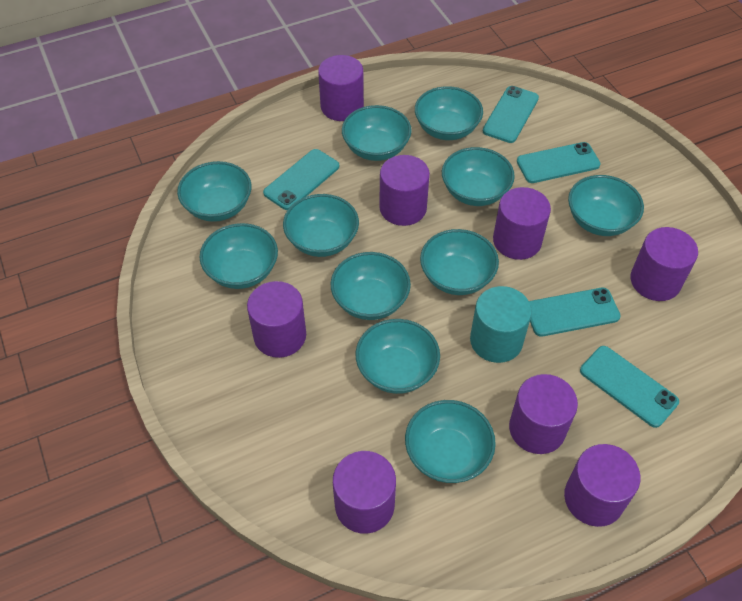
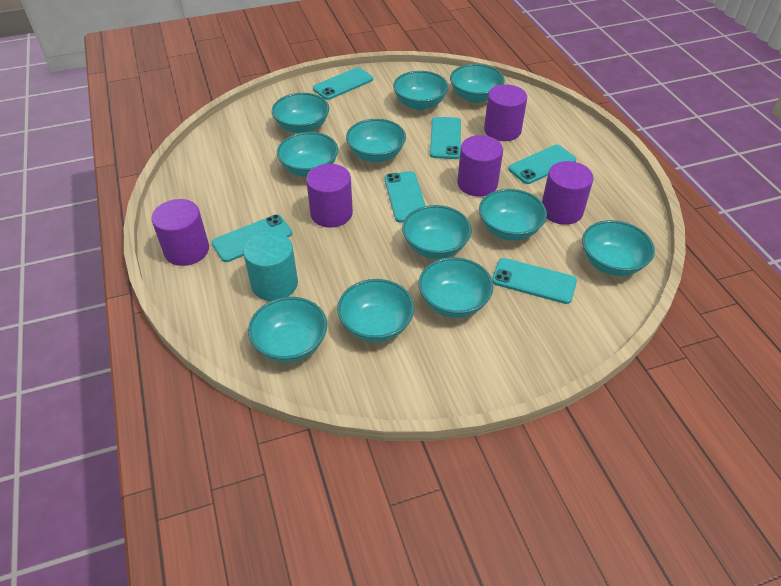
purple cylinder: [247,281,306,358] [318,55,364,121] [333,451,396,534] [379,155,430,226] [493,187,551,260] [509,374,578,454] [564,444,640,527] [630,227,698,301] = 8 -> [151,199,209,266] [306,164,353,228] [457,135,503,197] [484,84,527,141] [542,161,593,225] = 5
turquoise phone: [263,149,339,210] [483,86,539,143] [517,142,601,183] [529,288,621,337] [580,346,679,428] = 5 -> [212,214,292,262] [313,67,373,100] [384,171,426,223] [430,117,461,159] [492,258,577,304] [508,145,576,184] = 6

